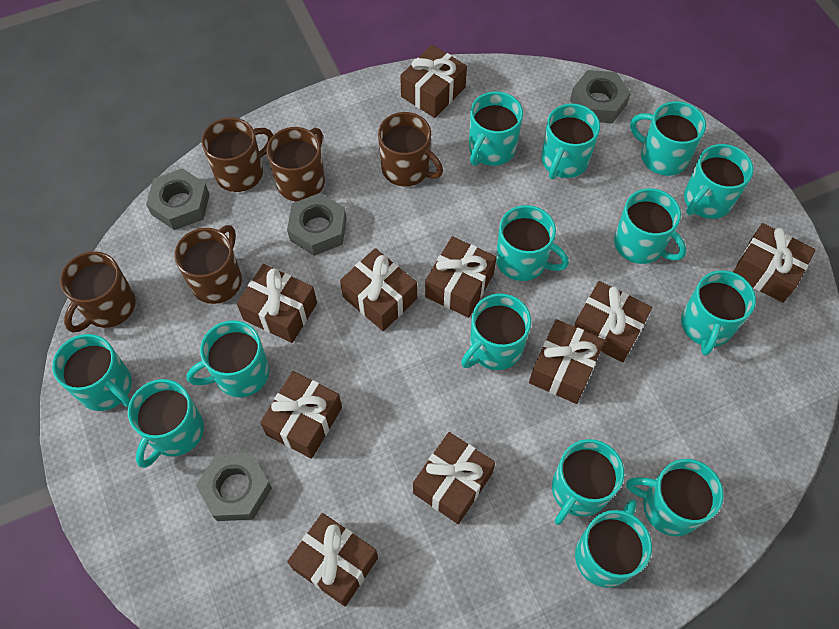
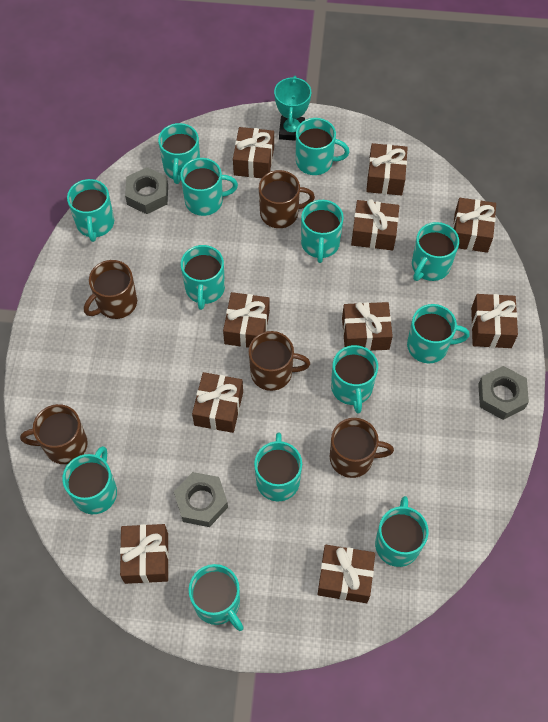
grey nut: [146,168,210,230] [196,453,272,521] [287,193,347,256] [570,70,631,123] = 4 -> [125,167,168,214] [174,472,228,527] [478,366,529,420] = 3
turquoise mug: [52,334,132,411] [128,379,204,468] [186,320,269,397] [461,293,531,370] [469,91,523,166] [496,205,569,281] [541,104,600,180] [552,439,624,525] [575,499,652,588] [614,188,686,264] [626,459,724,536] [630,101,706,176] [681,270,756,356] [684,144,753,219] = 14 -> [62,446,117,514] [67,179,114,242] [158,123,200,184] [180,158,238,216] [181,245,225,310] [188,564,244,631] [254,433,302,501] [296,118,350,175] [301,200,344,263] [331,345,378,413] [375,496,429,567] [407,304,470,363] [412,222,459,281] = 13
turquoise trophy: none = 0 -> [274,76,311,141] = 1

